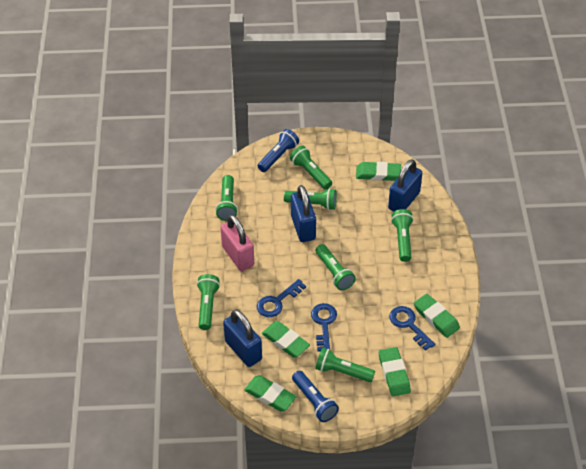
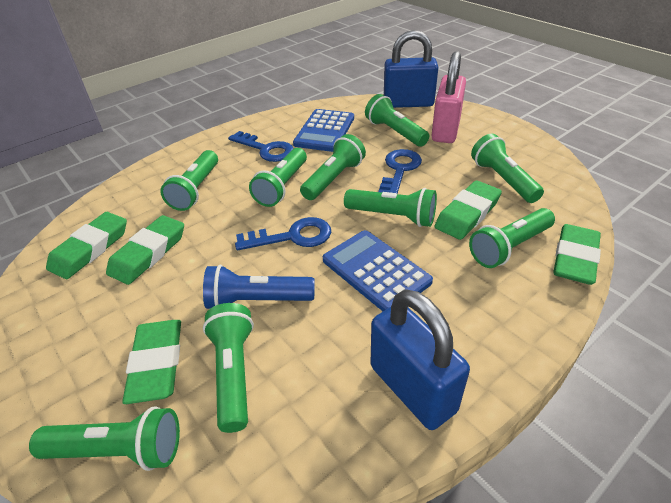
blue calculator: none = 0 -> [293,109,354,152] [323,230,433,311] = 2
blue flashlight: [257,129,299,172] [292,371,339,422] = 2 -> [203,265,315,309] = 1
blue padlock: [223,310,262,367] [291,185,316,242] [388,159,422,211] = 3 -> [370,289,470,430] [384,30,438,108] = 2
green flashlight: [197,274,220,330] [216,175,238,221] [284,188,337,210] [290,146,332,189] [315,347,375,382] [316,244,356,290] [391,209,414,262] = 7 -> [29,406,180,471] [160,150,218,211] [203,303,254,433] [249,148,307,207] [300,134,366,200] [344,188,437,227] [365,94,429,147] [469,208,555,268] [471,134,544,203] = 9

